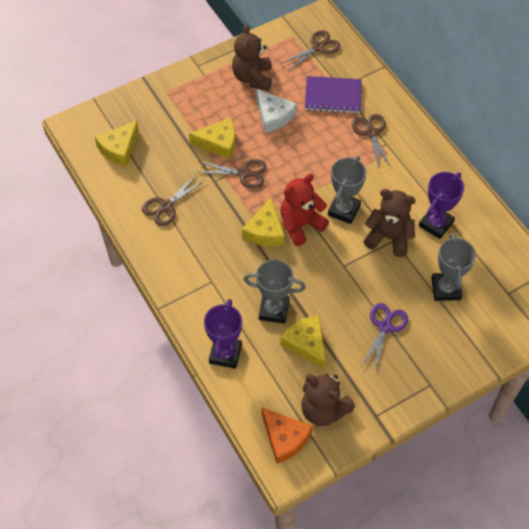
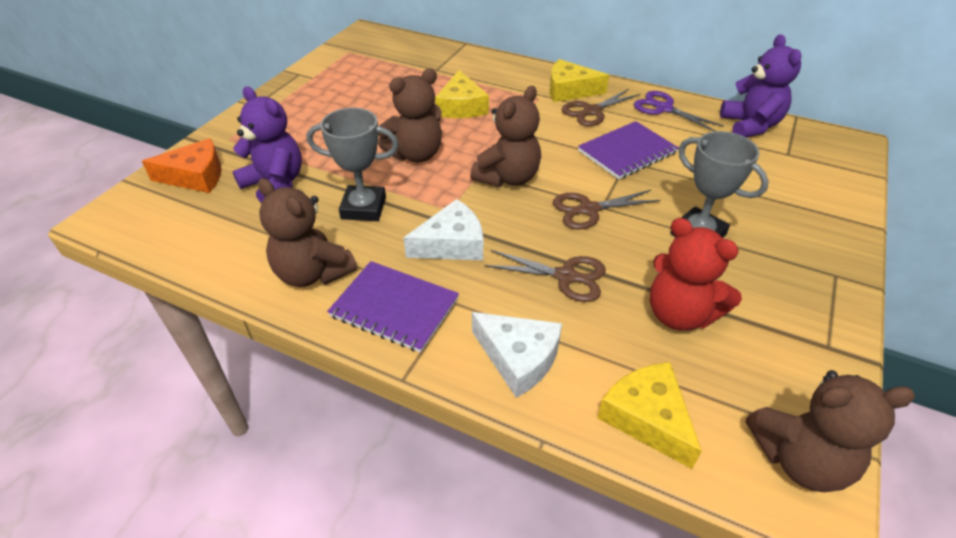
brown scissors: [142,174,205,226] [196,159,267,189] [282,30,340,71] [352,114,391,168] = 4 -> [485,250,606,302] [553,190,660,230] [562,89,640,126] = 3
brown teddy bear: [232,24,272,91] [301,374,355,426] [363,189,416,257] = 3 -> [258,178,357,287] [378,69,442,162] [470,86,541,187] [746,370,915,492] = 4
grey trophy: [244,259,306,324] [328,156,366,224] [431,233,476,301] = 3 -> [307,108,399,221] [670,131,769,238] = 2
purple notebook: [305,76,362,113] = 1 -> [327,261,459,353] [578,121,679,179] = 2
purple teddy bear: none = 0 -> [233,86,302,203] [720,34,801,138] = 2
purple trophy: [204,299,242,369] [419,172,464,239] = 2 -> none = 0
white cheese: [256,88,297,133] = 1 -> [403,199,483,260] [472,312,562,398] = 2
yellow cheese: [94,121,139,166] [189,117,235,159] [242,197,284,246] [280,315,326,369] = 4 -> [435,70,489,118] [549,59,609,102] [597,362,702,469] = 3

